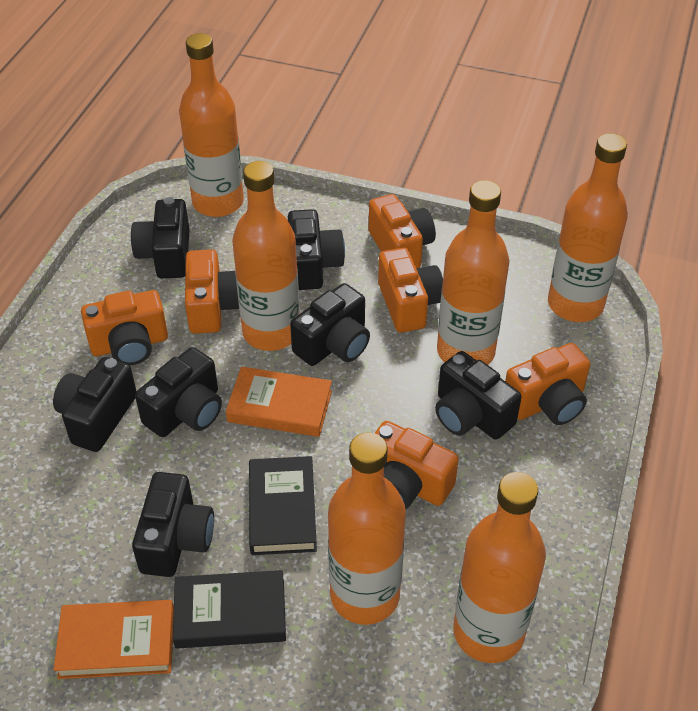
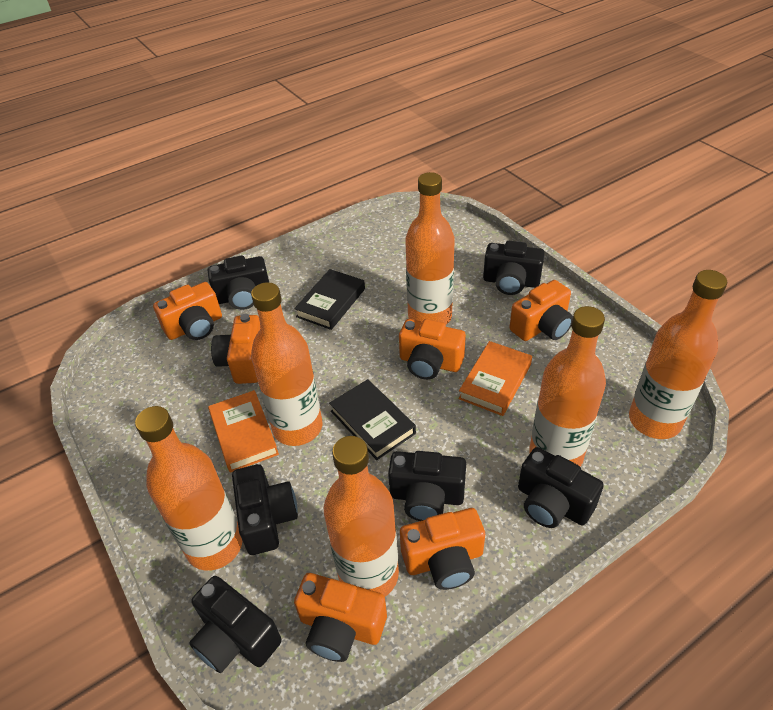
black camera: [53,357,137,452] [131,197,190,278] [132,472,214,577] [135,347,222,437] [288,209,345,290] [290,283,370,366] [435,351,521,440] = 7 -> [189,576,282,673] [208,256,269,310] [232,464,298,555] [388,451,466,521] [483,241,545,295] [518,447,604,528] = 6

